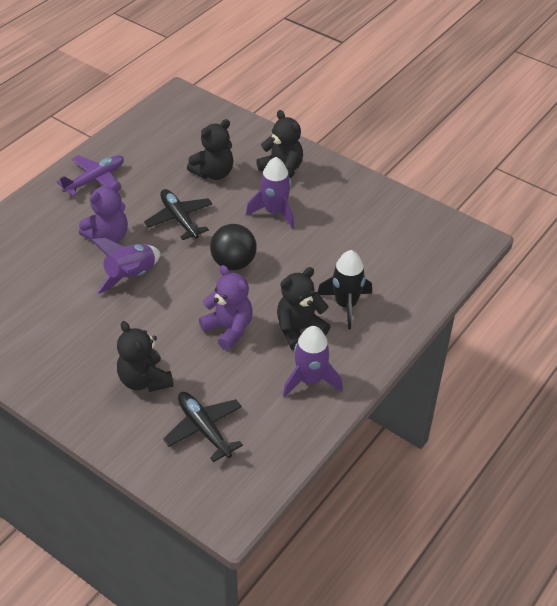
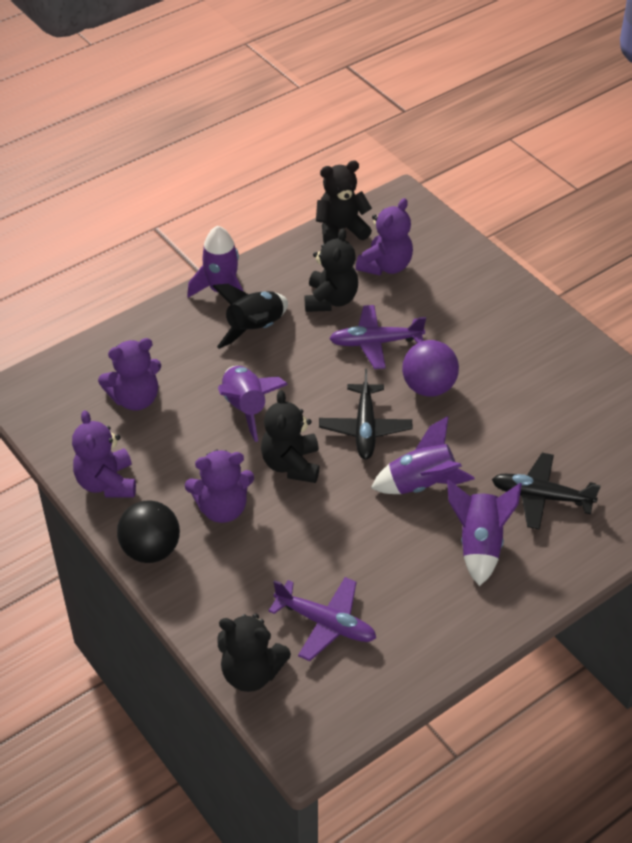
purple ball: none = 0 -> [402,340,459,397] = 1
purple plane: [57,155,124,196] = 1 -> [268,577,376,661] [329,305,426,369] = 2
purple rocket: [91,238,160,294] [246,157,294,229] [283,326,343,398] = 3 -> [187,226,244,298] [218,366,288,442] [371,416,475,494] [447,480,522,586] = 4
purple teddy bear: [79,181,128,243] [199,265,253,350] = 2 -> [72,410,136,497] [98,338,161,411] [185,450,254,523] [356,198,413,275] = 4

